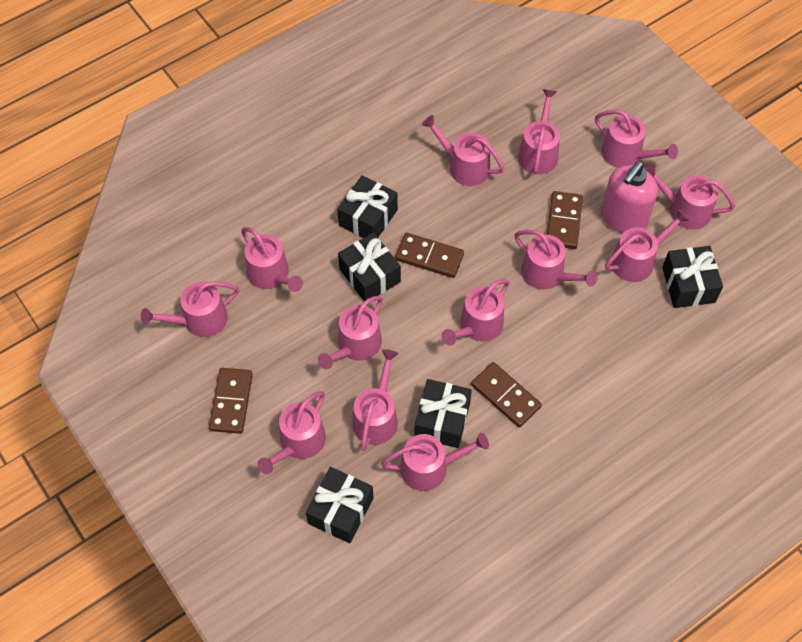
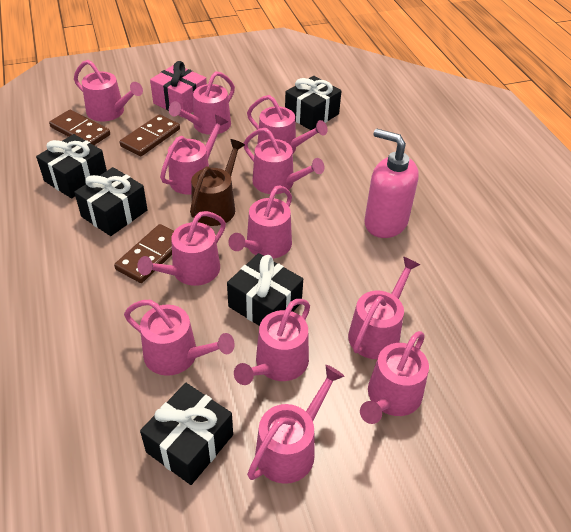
brown domino: [209,368,253,434] [395,233,464,278] [471,362,542,427] [547,191,583,249] = 4 -> [49,110,110,145] [114,224,174,283] [119,114,180,156] = 3
brown watering can: none = 0 -> [190,139,245,226] = 1
pink gift: none = 0 -> [150,61,207,118] = 1
pink watering can: [141,281,239,337] [241,227,303,292] [258,391,326,474] [318,296,383,369] [352,349,398,451] [381,433,489,491] [422,115,504,186] [441,279,510,346] [515,230,598,289] [518,89,560,174] [595,110,678,168] [605,209,690,282] [645,165,735,229] = 13 -> [74,60,143,121] [124,300,235,376] [137,211,226,286] [160,115,228,195] [169,71,235,135] [228,185,292,259] [234,299,310,385] [244,128,324,194] [247,95,328,153] [247,365,344,484] [348,257,420,359] [360,331,429,424] = 12

